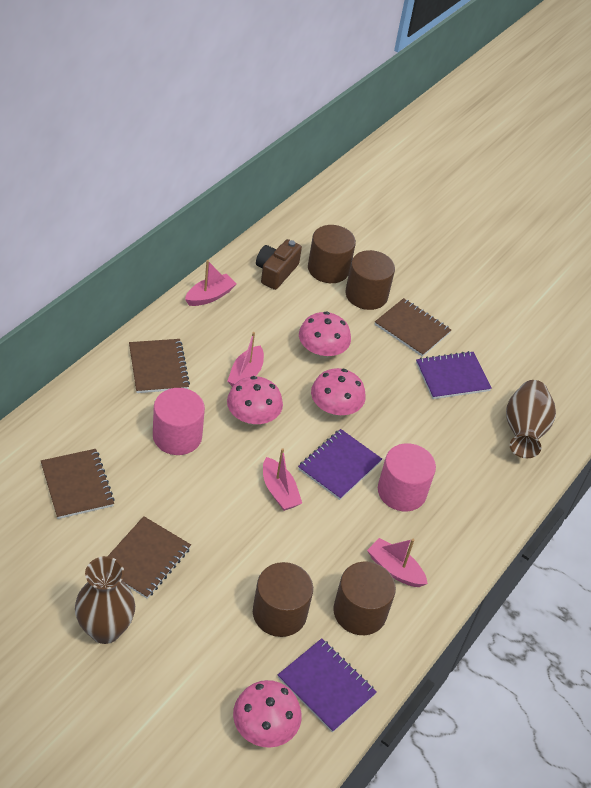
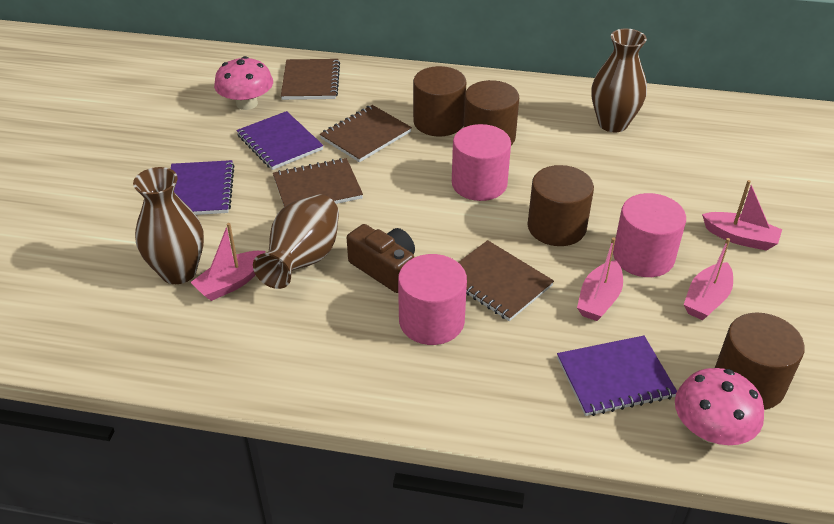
brown vase: [75,556,135,644] [506,380,556,458] = 2 -> [133,167,204,284] [253,194,339,289] [592,29,647,132] = 3
pink cylinder: [153,388,205,455] [378,443,436,511] = 2 -> [398,254,467,345] [452,124,511,201] [613,193,686,277] = 3
pink mushroom: [227,376,283,425] [233,680,302,748] [299,311,351,359] [311,368,366,417] = 4 -> [214,56,273,110] [675,368,764,445] = 2

